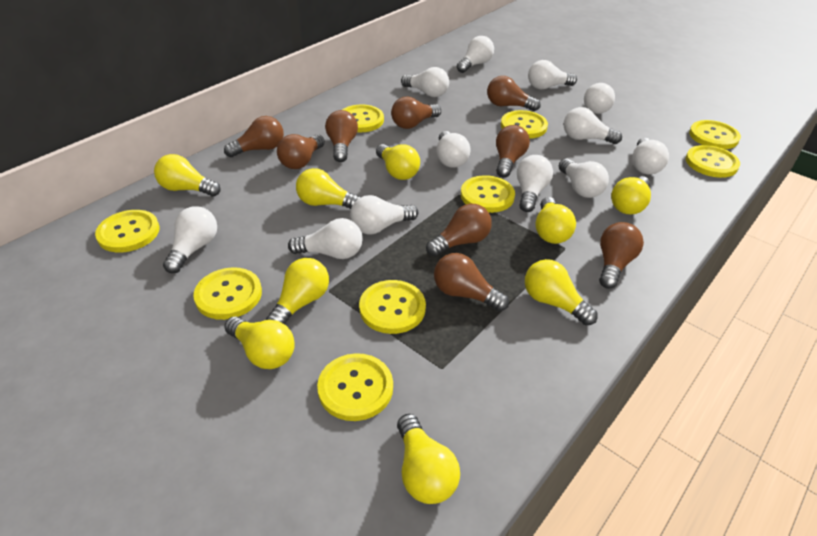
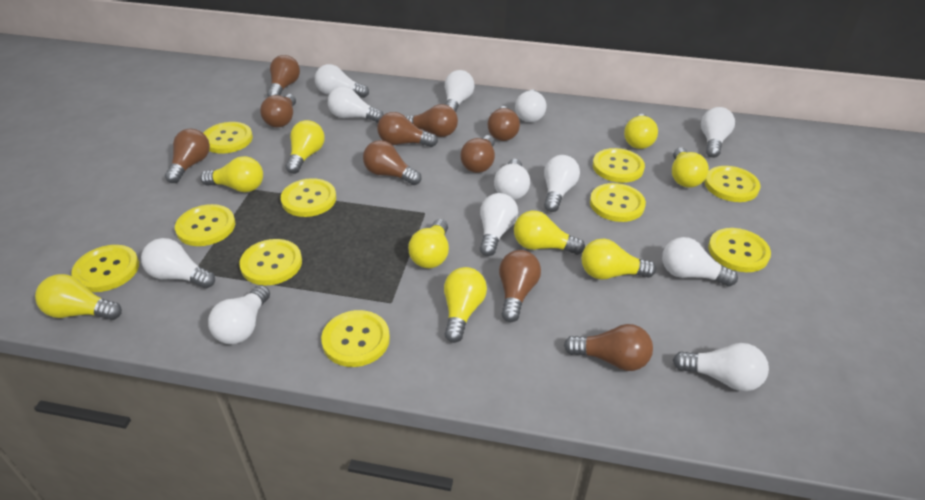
brown light bulb: [224,116,284,157] [277,134,325,169] [325,110,358,162] [391,97,441,129] [426,203,492,257] [434,253,509,312] [487,76,541,111] [496,125,530,178] [599,222,644,289] = 9 -> [165,128,210,183] [260,94,296,127] [267,55,300,97] [363,140,421,185] [377,112,438,147] [405,104,458,137] [460,135,495,173] [487,106,520,141] [499,250,541,322] [564,324,653,371] = 10
yellow button: [95,210,160,253] [193,267,262,320] [317,353,393,421] [342,104,384,132] [359,280,426,334] [461,175,515,213] [501,110,548,139] [686,145,740,178] [689,120,741,149] = 9 -> [71,245,139,292] [175,204,235,246] [204,122,253,153] [239,239,302,286] [281,178,336,217] [321,310,390,367] [590,183,646,222] [593,148,645,183] [705,166,760,202] [708,228,771,272] = 10

